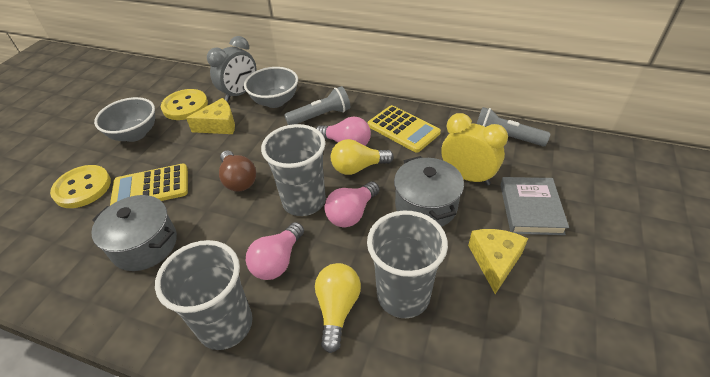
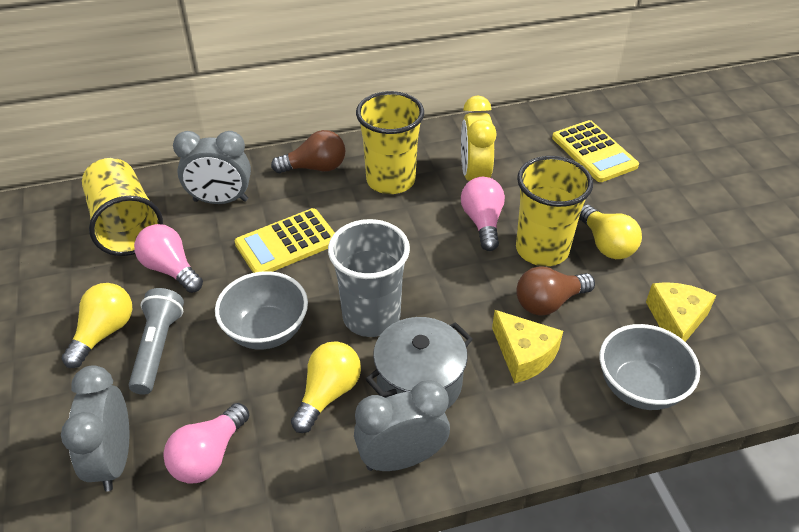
brown light bulb: [219,150,256,192] = 1 -> [271,130,346,173] [516,266,595,315] = 2
grey book: [500,177,569,235] = 1 -> none = 0
grey clock: [207,36,256,102] = 1 -> [61,365,129,492] [173,131,251,204] [354,380,450,471] = 3
grey cup: [155,240,253,350] [261,124,326,216] [367,210,448,318] = 3 -> [328,219,410,337] = 1
grey flashlight: [284,86,350,125] [477,107,550,146] = 2 -> [129,288,184,395] = 1
grey pot: [91,195,177,271] [394,156,464,227] = 2 -> [366,317,473,410] = 1
yellow button: [50,165,111,208] [161,89,208,120] = 2 -> none = 0
yellow cup: none = 0 -> [82,158,163,256] [356,91,424,194] [516,156,593,266] = 3
yellow light bulb: [315,263,361,353] [331,139,394,175] = 2 -> [62,283,132,368] [291,341,361,433] [579,205,642,259] = 3

